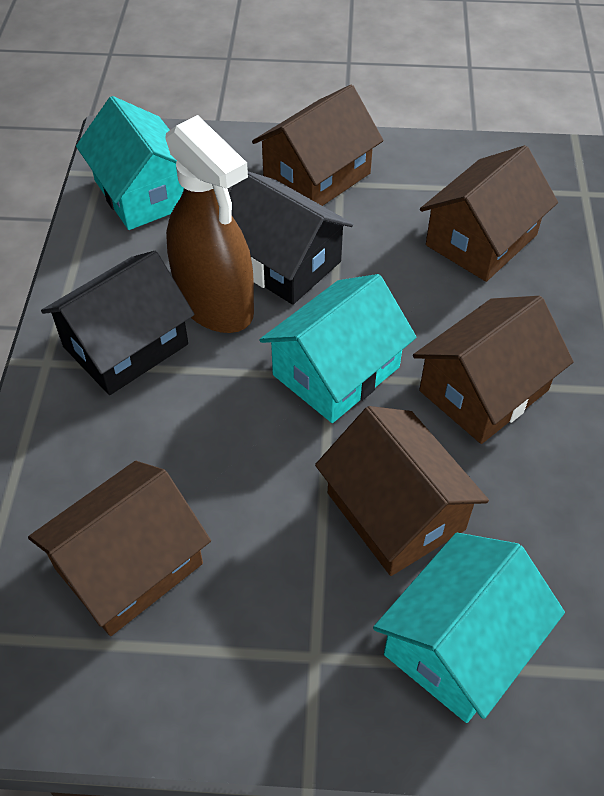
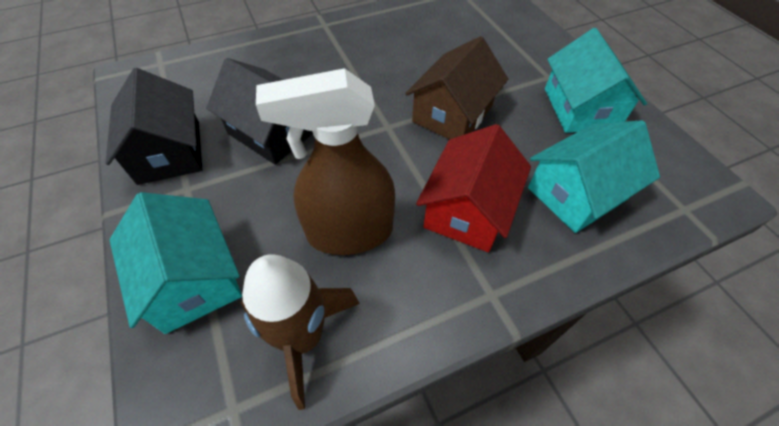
brown house: [28,461,211,636] [252,85,383,206] [315,406,489,576] [413,296,574,444] [420,145,558,282] = 5 -> [405,36,508,139] = 1
brown rocket: none = 0 -> [241,254,360,410] = 1
red house: none = 0 -> [416,124,531,252] = 1

